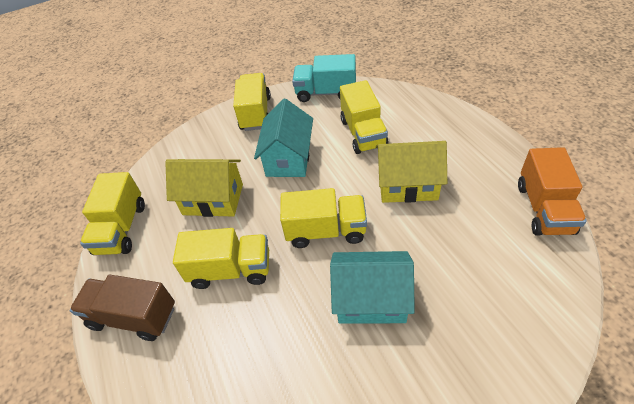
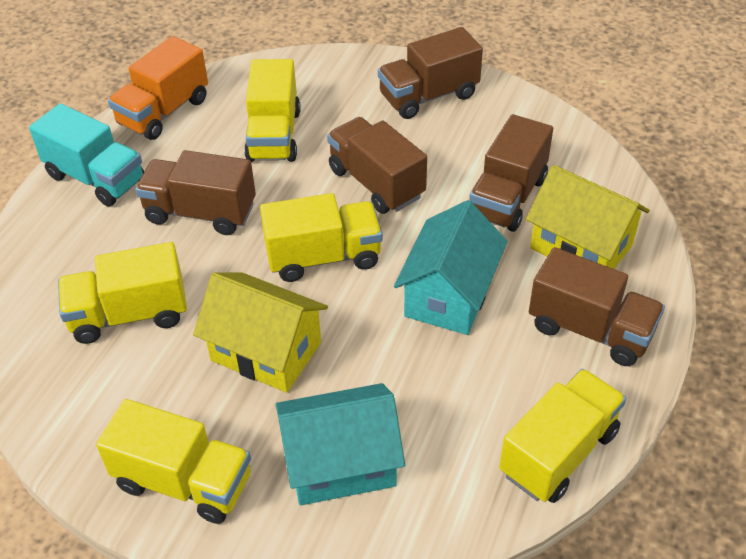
brown truck: [70,275,175,341] = 1 -> [135,150,256,235] [327,117,427,214] [378,27,483,119] [469,114,553,232] [529,247,665,366] = 5

